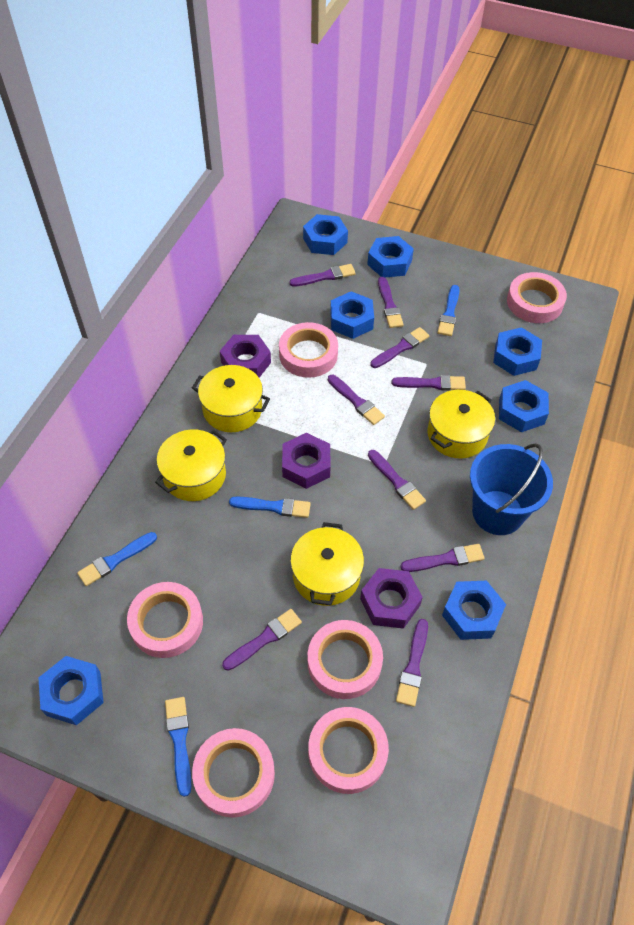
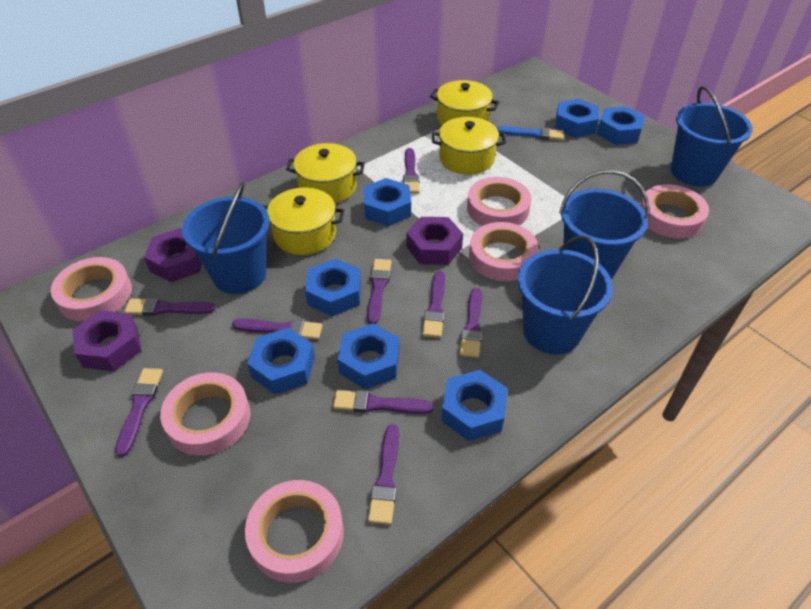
blue brush: [77,532,157,586] [165,697,191,797] [229,497,311,518] [437,285,460,336] = 4 -> [496,126,564,140] = 1
blue bucket: [470,443,553,535] = 1 -> [182,182,270,294] [518,235,613,354] [559,170,650,279] [671,86,753,187] = 4

